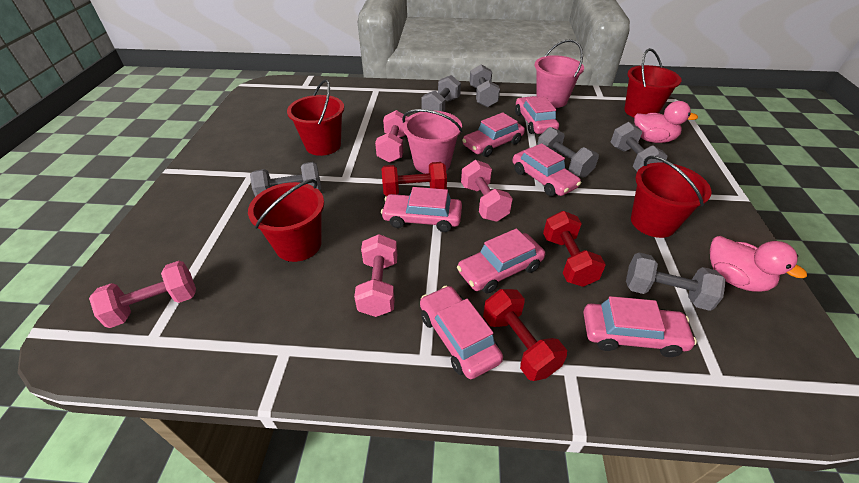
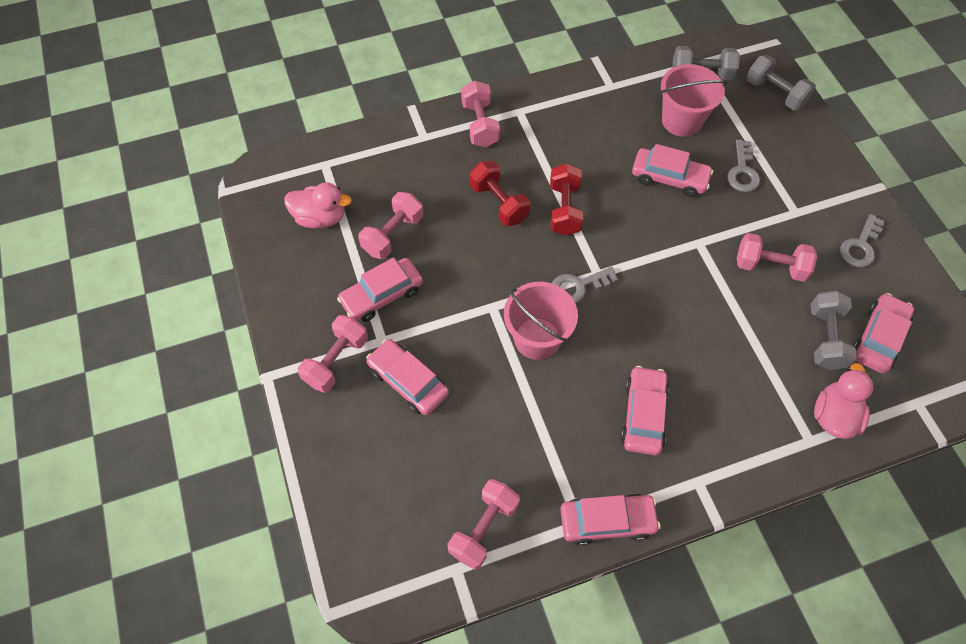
grey dumbbell: [250,162,321,197] [421,75,461,112] [470,64,500,107] [537,127,599,178] [610,122,668,172] [626,253,726,311] = 6 -> [672,46,740,80] [746,55,816,111] [811,291,857,370] = 3
grey key: none = 0 -> [552,267,618,303] [727,140,760,192] [840,214,885,267] = 3
pink car: [381,187,462,232] [420,286,503,379] [457,228,545,293] [462,112,525,157] [512,143,581,196] [515,96,559,134] [584,296,697,357] = 7 -> [337,258,423,322] [366,339,449,416] [560,493,661,546] [621,366,669,455] [632,144,713,197] [853,293,914,374] = 6
pink dumbbell: [89,261,196,328] [354,234,397,317] [375,110,408,163] [461,160,513,222] = 4 -> [298,315,368,393] [358,192,423,259] [448,479,520,570] [461,80,500,147] [737,233,817,282] = 5
red bucket: [248,179,324,262] [287,79,344,156] [624,48,681,117] [631,156,711,238] = 4 -> none = 0
red dumbbell: [381,162,447,196] [483,289,567,381] [543,211,606,287] = 3 -> [470,161,530,226] [550,163,583,236] = 2

